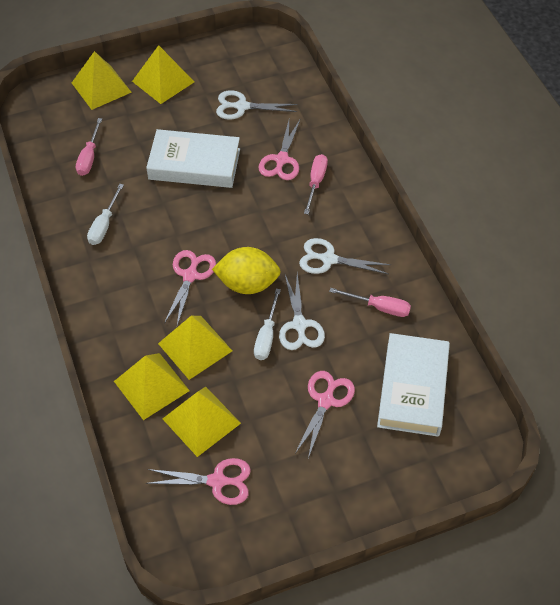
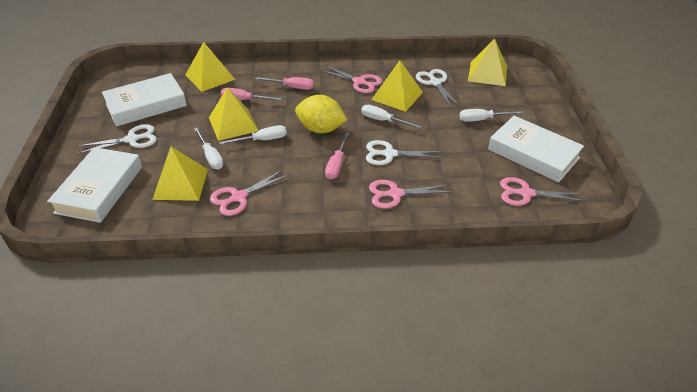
white book: [146,129,240,188] [377,333,450,437] = 2 -> [47,147,142,223] [102,73,187,127] [488,116,584,183] = 3
white screwdriver: [87,184,124,245] [254,289,281,360] = 2 -> [194,127,223,169] [219,125,287,145] [361,105,422,129] [460,109,523,122] = 4

